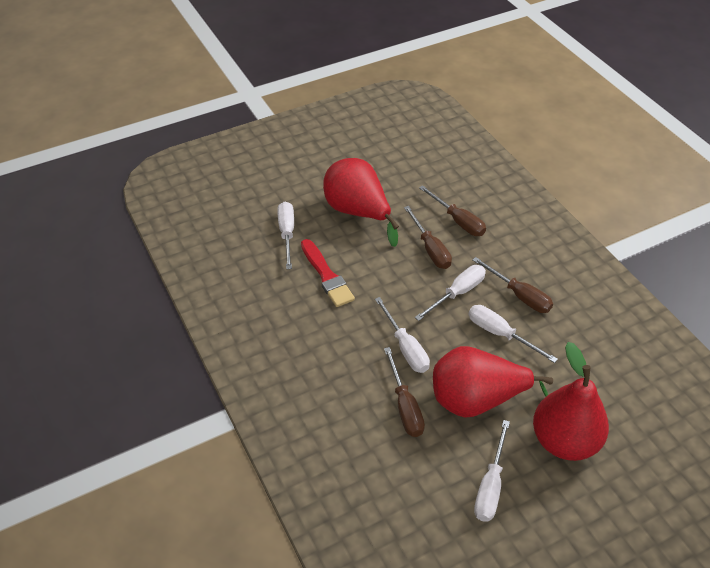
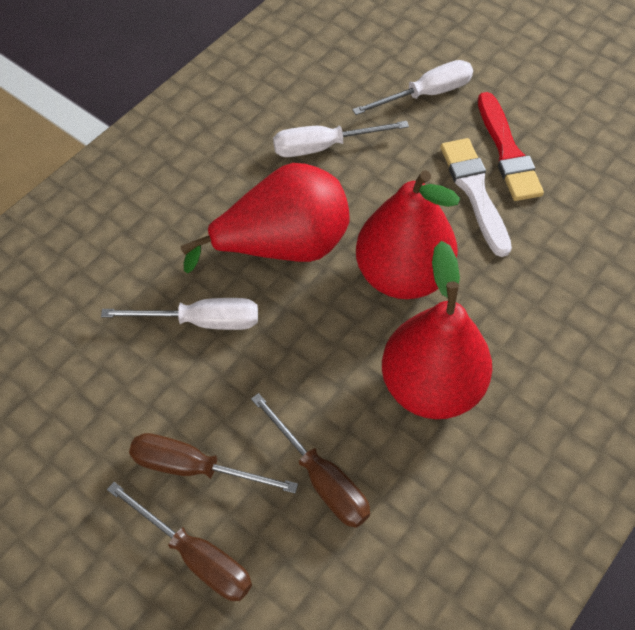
brown screwdriver: [384,347,425,437] [404,206,452,269] [419,185,486,236] [472,257,553,313] = 4 -> [107,482,252,601] [129,433,298,493] [251,393,370,528] = 3
white brush: none = 0 -> [440,138,512,257] = 1
white screwdriver: [277,202,294,269] [375,297,430,373] [415,265,486,321] [468,305,558,363] [474,420,510,522] = 5 -> [101,298,258,330] [273,121,409,157] [352,60,473,115] = 3

